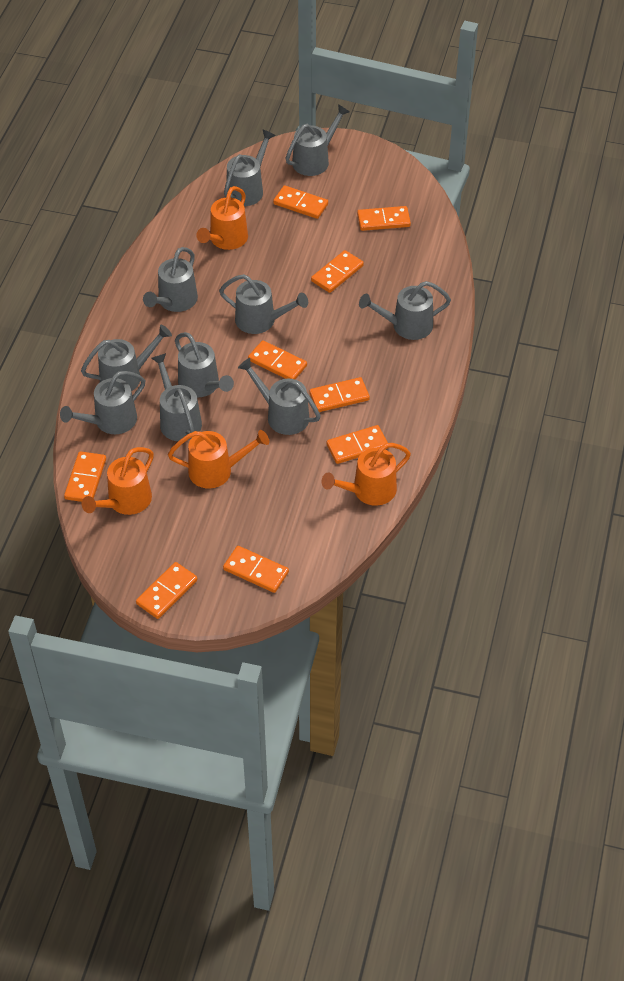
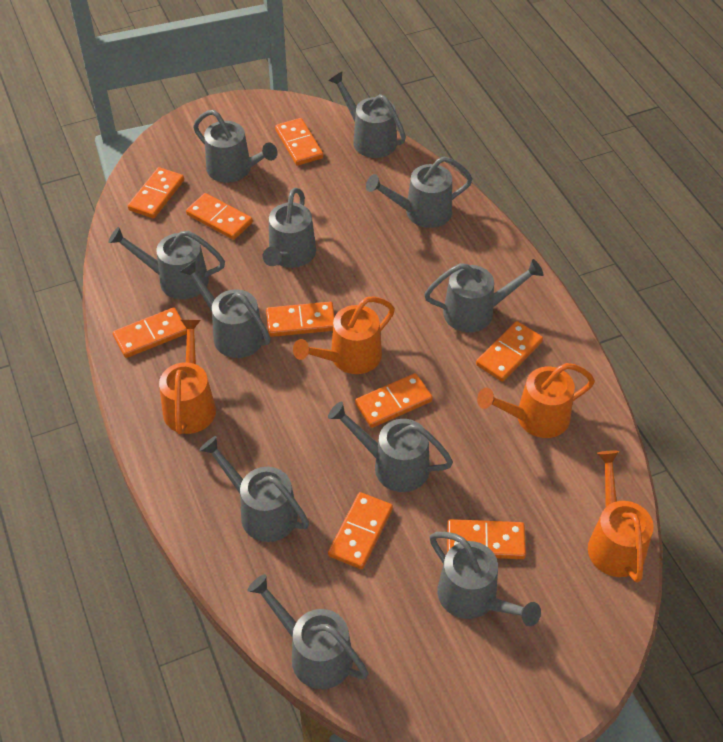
grey watering can: [60,371,145,434] [81,325,172,391] [143,247,198,312] [151,353,202,441] [175,332,234,397] [219,274,308,334] [224,129,275,206] [238,358,321,435] [285,104,350,176] [359,281,451,340] = 10 -> [108,227,225,299] [180,261,270,358] [193,110,278,183] [199,436,309,542] [247,574,368,689] [263,188,316,268] [328,72,406,158] [328,402,453,492] [366,157,472,228] [424,259,544,332] [430,532,541,626] = 11

